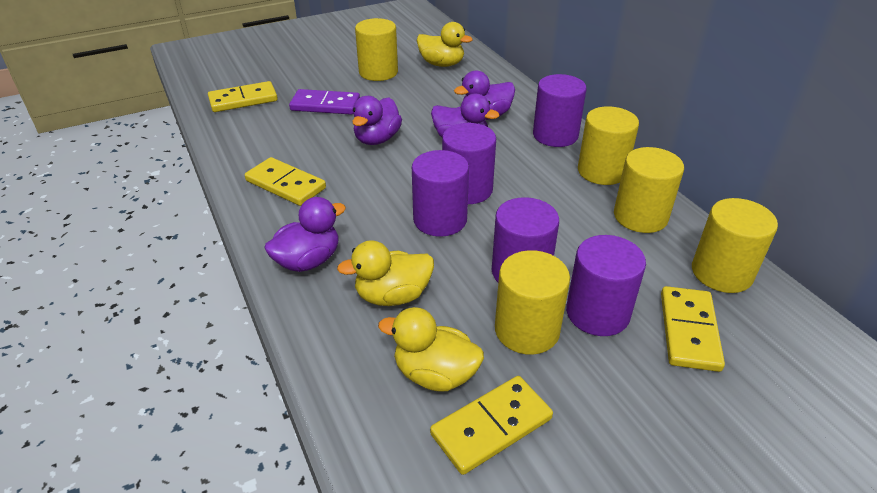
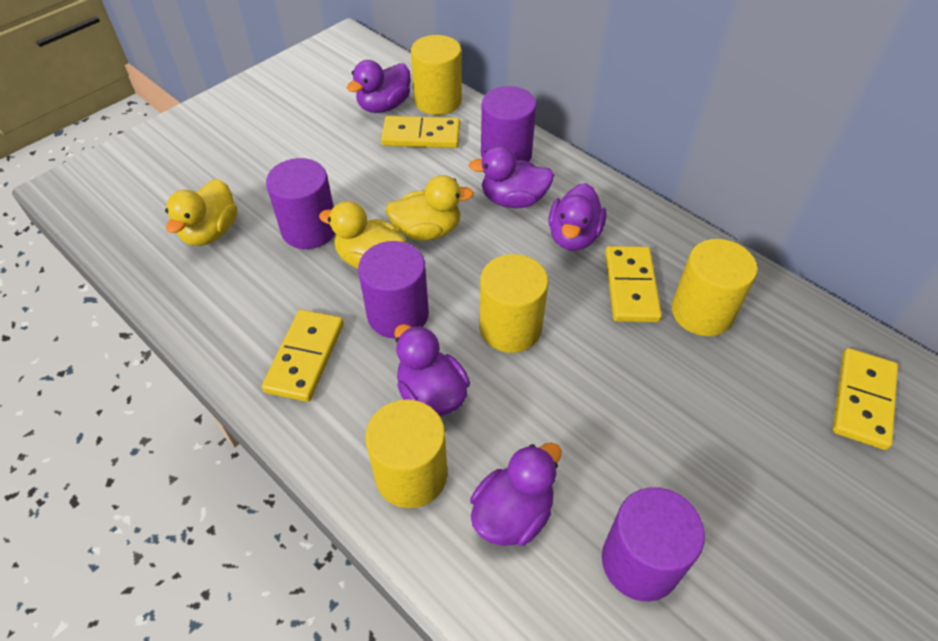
purple cylinder: [412,150,469,237] [442,123,496,204] [492,197,559,282] [533,74,587,147] [566,235,646,336] = 5 -> [266,158,335,249] [358,241,429,339] [481,86,536,162] [602,487,705,601] = 4
purple domino: [289,89,360,115] = 1 -> none = 0
purple duck: [264,197,346,272] [352,96,402,145] [431,94,499,137] [454,70,515,120] = 4 -> [347,60,411,113] [394,324,470,416] [469,146,554,208] [470,442,561,546] [548,183,606,251] = 5
yellow cylinder: [355,18,398,81] [495,250,570,355] [578,106,639,185] [614,147,684,233] [692,198,778,293] = 5 -> [365,400,447,508] [411,35,462,115] [479,254,548,353] [672,239,758,336] = 4

